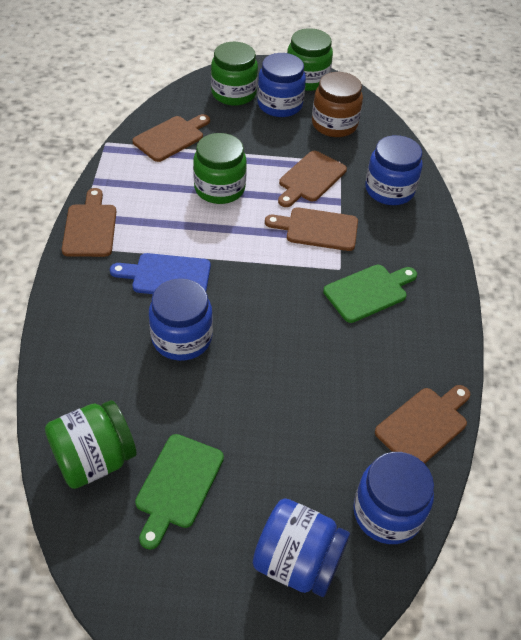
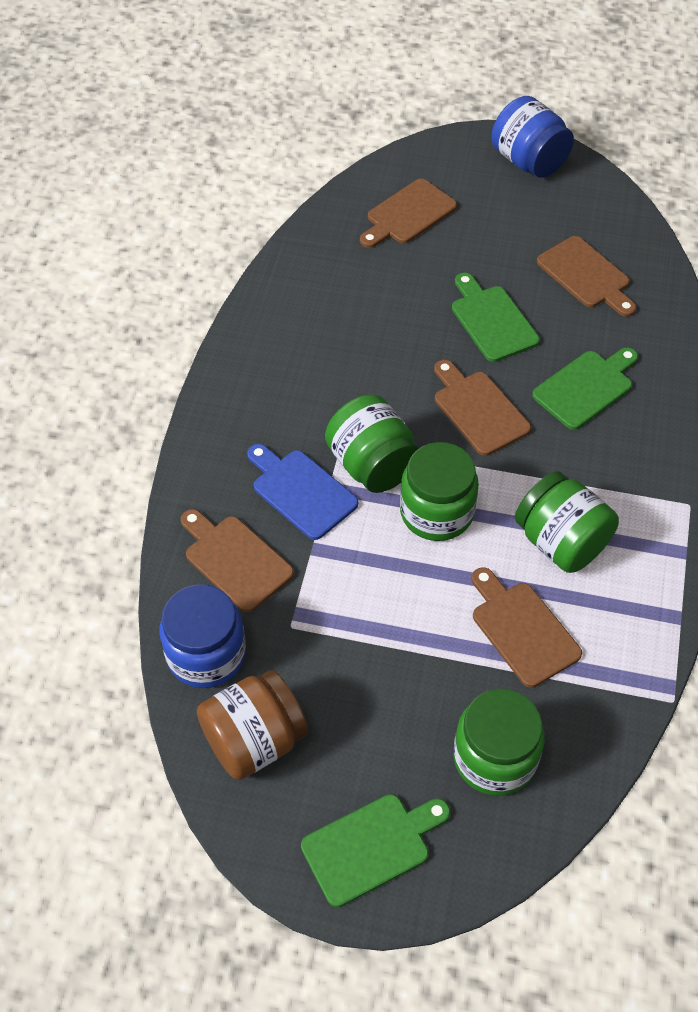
blue jar: [149,278,213,361] [253,498,350,597] [257,53,306,117] [353,452,434,544] [365,135,423,205] = 5 -> [160,585,246,688] [491,96,574,178] = 2
green cutting board: [135,434,224,550] [323,265,417,323] = 2 -> [301,794,450,907] [452,273,540,362] [532,347,638,430] = 3

